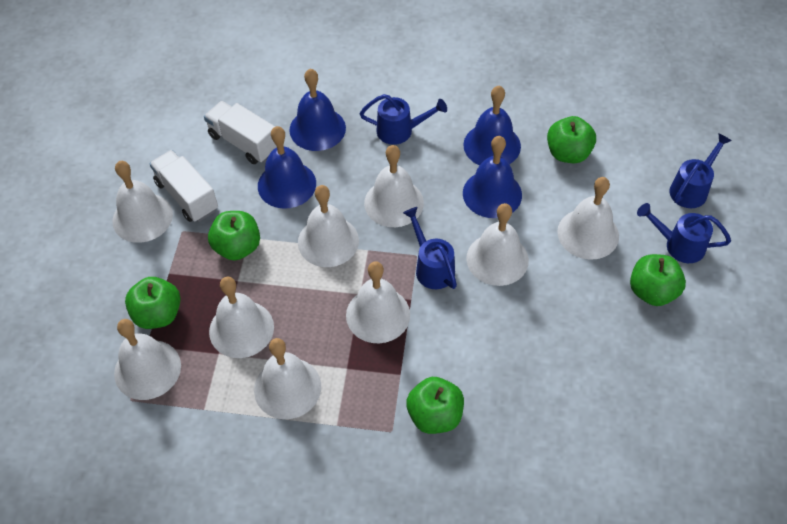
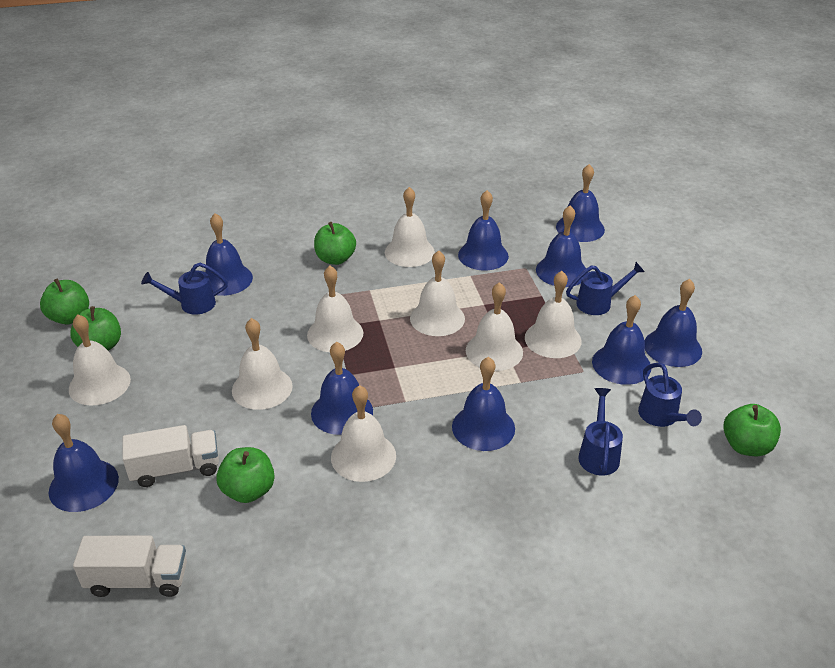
blue bell: [258,126,316,209] [289,69,346,151] [463,86,521,165] [463,136,522,218] = 4 -> [49,414,119,512] [205,213,253,296] [311,342,373,435] [452,357,515,451] [458,190,509,270] [536,205,588,287] [556,164,605,242] [592,295,651,385] [644,279,702,367] = 9
white bell: [112,161,173,243] [114,319,181,400] [209,276,274,358] [254,338,321,419] [298,185,359,267] [346,261,410,343] [364,145,424,227] [466,203,529,286] [557,177,619,260] = 9 -> [69,314,131,406] [232,318,293,410] [307,266,363,352] [331,385,396,482] [385,187,435,267] [410,250,465,336] [466,282,523,371] [525,271,582,358] = 8

